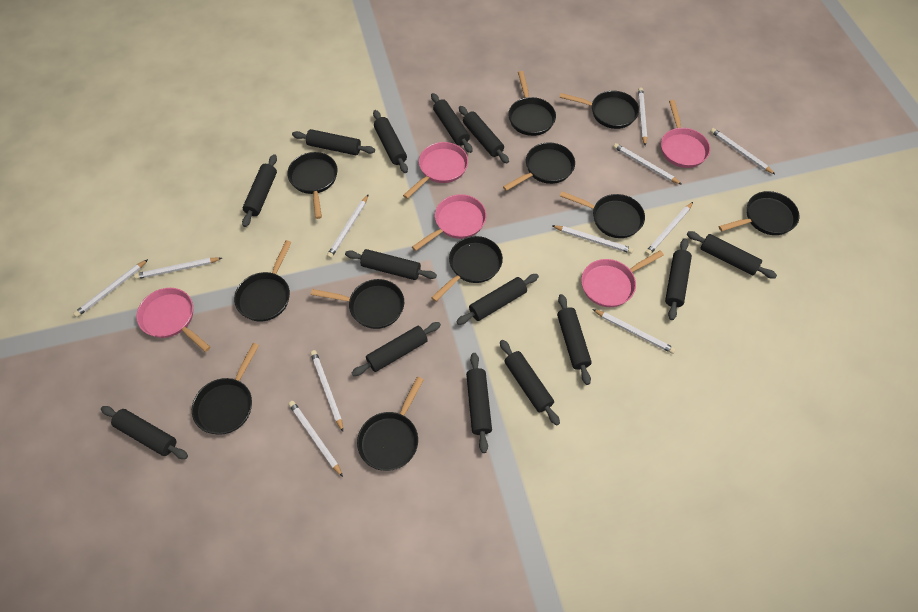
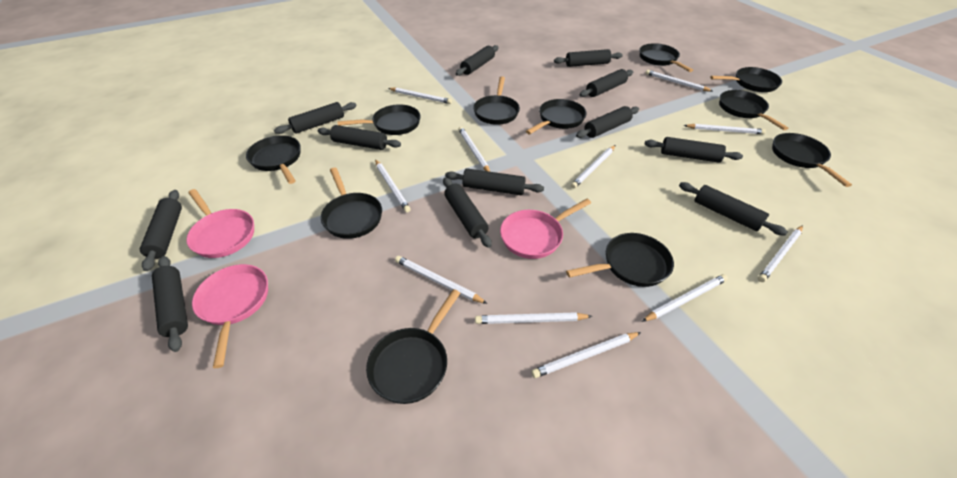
black rolling pin: [101,406,188,459] [242,154,277,227] [292,129,375,155] [345,249,437,280] [352,322,441,376] [373,110,408,173] [431,93,472,153] [456,274,539,325] [459,106,509,164] [466,353,492,453] [500,340,560,425] [557,294,592,385] [665,239,692,320] [687,231,777,279] = 14 -> [140,190,182,271] [152,256,188,352] [274,102,357,134] [318,125,401,150] [443,177,492,248] [445,168,544,195] [456,45,499,76] [554,49,623,67] [576,106,639,138] [580,69,633,97] [645,137,743,163] [679,182,788,236] = 12
pink pan: [136,288,211,352] [403,142,468,199] [412,194,486,251] [581,250,664,307] [661,100,710,168] = 5 -> [186,189,254,258] [192,264,268,368] [500,199,591,259] = 3

